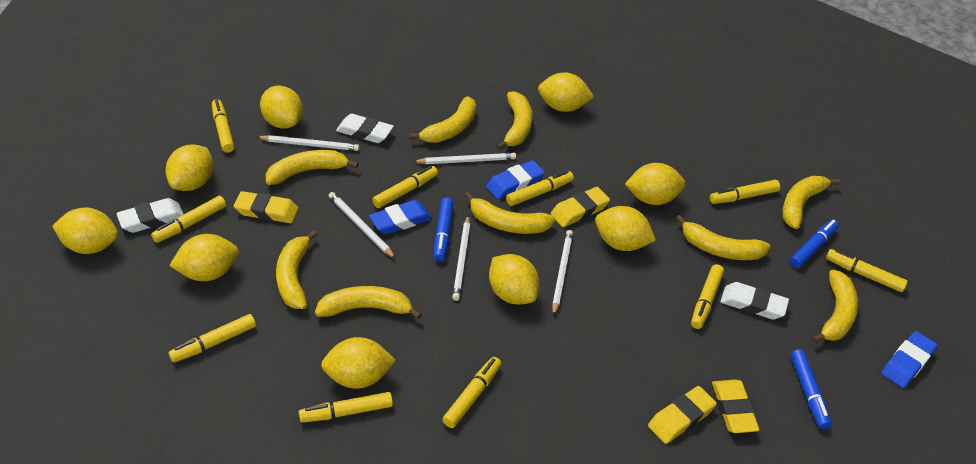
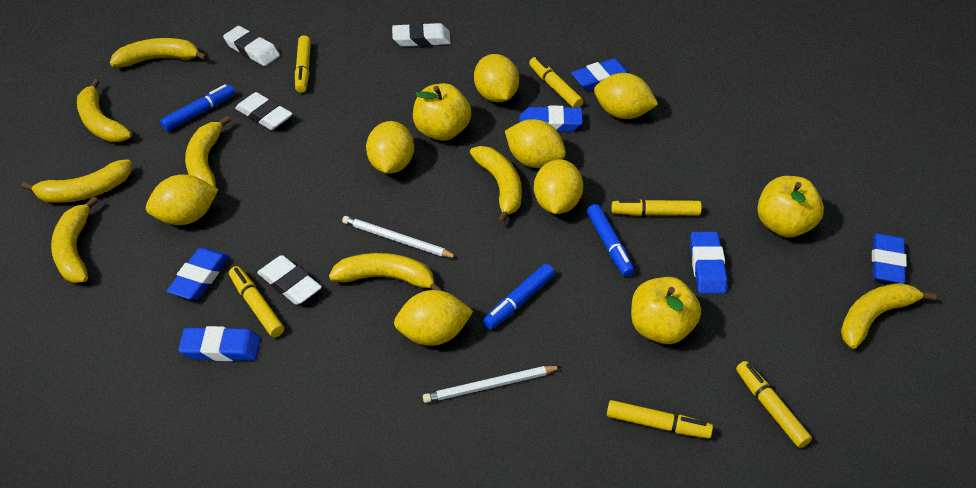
blue eraser: [369,200,432,234] [486,160,545,199] [881,331,938,388] = 3 -> [167,248,229,300] [178,326,261,361] [520,106,583,132] [571,58,631,91] [690,232,727,294] [872,233,907,284] = 6
white eraser: [116,198,184,233] [336,114,394,143] [720,282,789,320] = 3 -> [223,26,280,66] [235,92,293,130] [257,255,322,305] [392,23,451,47] = 4
white pencil: [257,135,359,151] [329,192,396,259] [413,153,516,164] [452,215,470,301] [552,230,573,316] = 5 -> [342,216,458,258] [423,366,562,403] = 2
yellow apple: none = 0 -> [413,83,471,141] [631,277,701,344] [757,176,824,238] = 3
yellow banana: [266,150,358,185] [276,230,318,309] [315,286,422,319] [409,96,476,143] [465,191,556,234] [497,91,533,150] [676,215,771,260] [782,176,840,229] [812,269,858,343] = 9 -> [22,159,132,203] [51,196,98,283] [77,79,132,142] [110,38,207,67] [185,116,231,187] [329,253,443,291] [470,146,522,224] [841,283,937,349] = 8
yellow eraser: [234,191,299,223] [551,187,610,227] [648,386,717,444] [712,380,760,433] = 4 -> none = 0
yellow lemon: [52,207,118,254] [165,144,213,191] [169,234,239,281] [260,86,303,129] [321,337,396,389] [489,254,539,305] [538,72,594,112] [595,206,656,251] [625,163,685,205] = 9 -> [146,175,219,225] [366,121,414,174] [394,290,473,346] [474,54,519,102] [505,119,566,168] [534,159,583,214] [594,73,658,119] = 7
yellow marker: [151,196,226,243] [168,314,256,363] [212,99,234,153] [299,392,393,423] [372,166,438,208] [442,357,502,428] [506,171,574,206] [691,264,724,329] [710,180,780,204] [826,249,908,292] = 10 -> [229,266,284,337] [295,35,311,93] [529,57,583,107] [607,400,713,439] [612,199,702,216] [736,361,812,448] = 6

